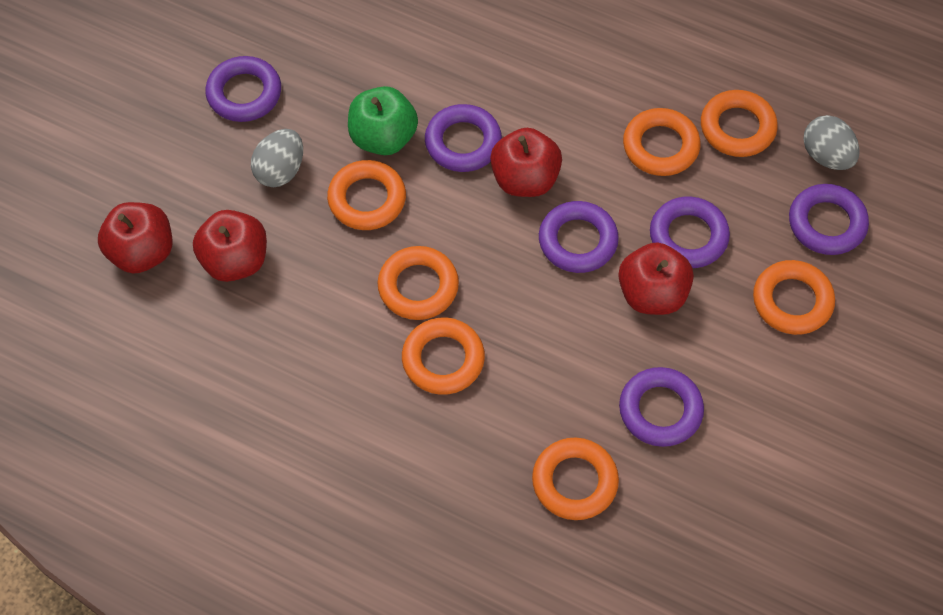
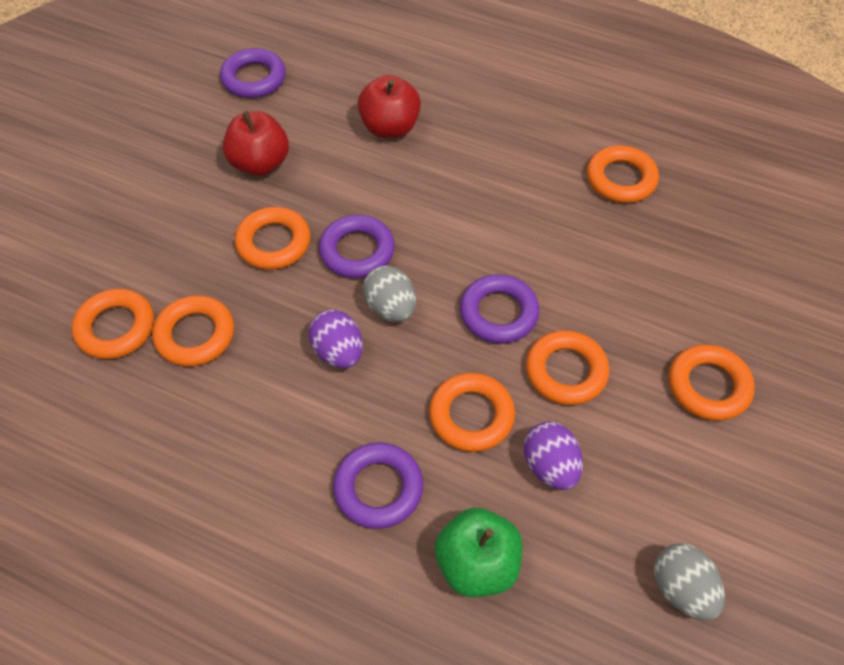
purple egg: none = 0 -> [308,310,363,368] [524,421,583,490] = 2
purple ring: [205,56,281,122] [425,104,502,172] [539,201,619,273] [619,367,704,447] [650,196,730,268] [789,184,869,255] = 6 -> [220,48,286,98] [319,215,395,278] [333,442,424,529] [460,274,540,344] = 4
red apple: [98,202,172,274] [193,210,267,282] [490,128,562,197] [618,242,694,315] = 4 -> [223,111,289,176] [358,75,421,138] = 2

